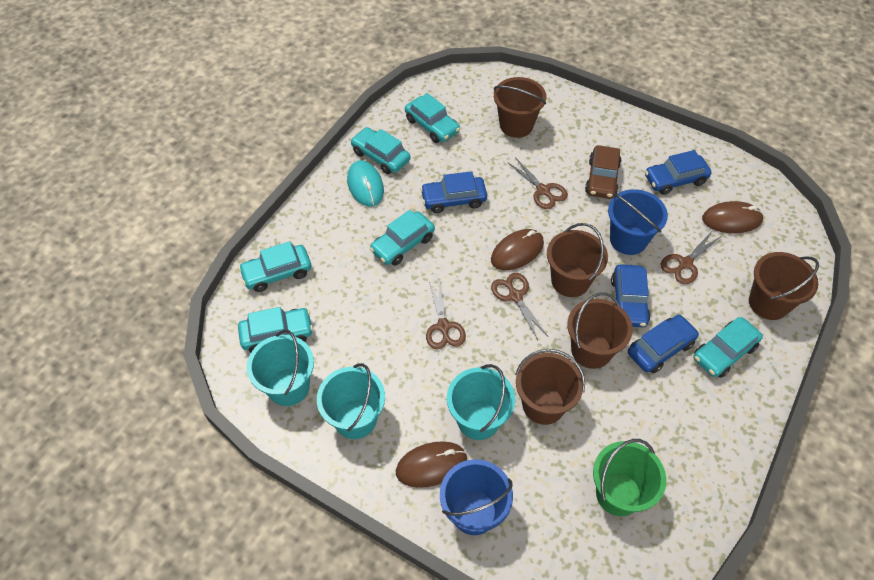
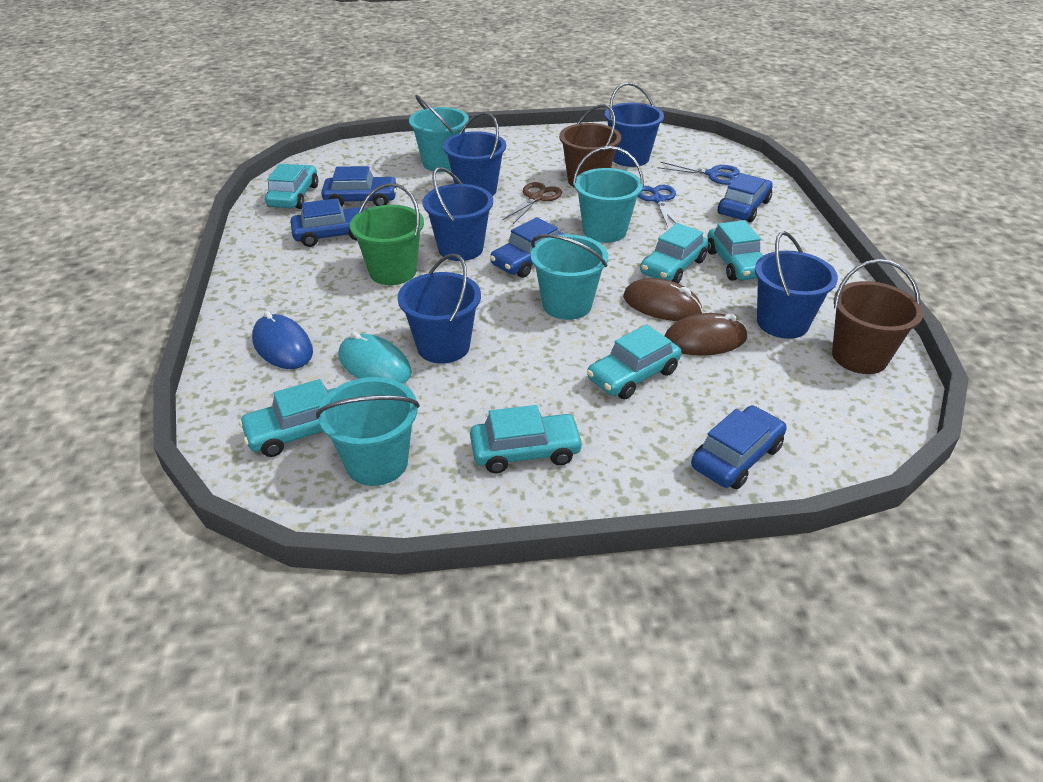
blue bucket: [440,459,513,535] [608,189,668,255] = 2 -> [397,253,481,364] [423,167,493,261] [443,112,506,196] [605,82,664,167] [755,231,838,339] = 5
blue car: [420,171,487,213] [611,264,651,327] [628,314,699,374] [645,150,712,195] = 4 -> [290,198,366,247] [321,166,398,206] [490,217,564,278] [691,405,787,489] [718,173,773,222] = 5
blue mouse: none = 0 -> [252,311,313,369] = 1
blue scissors: none = 0 -> [638,185,677,227] [658,162,740,185] = 2
brown bucket: [494,77,546,138] [515,349,585,425] [547,223,608,297] [567,292,633,369] [749,252,819,320] = 5 -> [559,104,621,188] [832,259,923,374] = 2
brown car: [585,145,622,199] = 1 -> none = 0
brown mouse: [396,441,467,488] [491,229,544,270] [702,201,764,233] = 3 -> [623,278,703,321] [665,313,747,356] = 2
brown scissors: [426,281,466,349] [491,273,548,340] [508,157,568,209] [661,232,722,284] = 4 -> [502,182,562,224] = 1
turquoise bucket: [247,330,314,406] [317,363,385,439] [447,364,515,440] = 3 -> [316,377,420,486] [409,95,469,172] [530,234,608,320] [573,146,644,243] = 4

